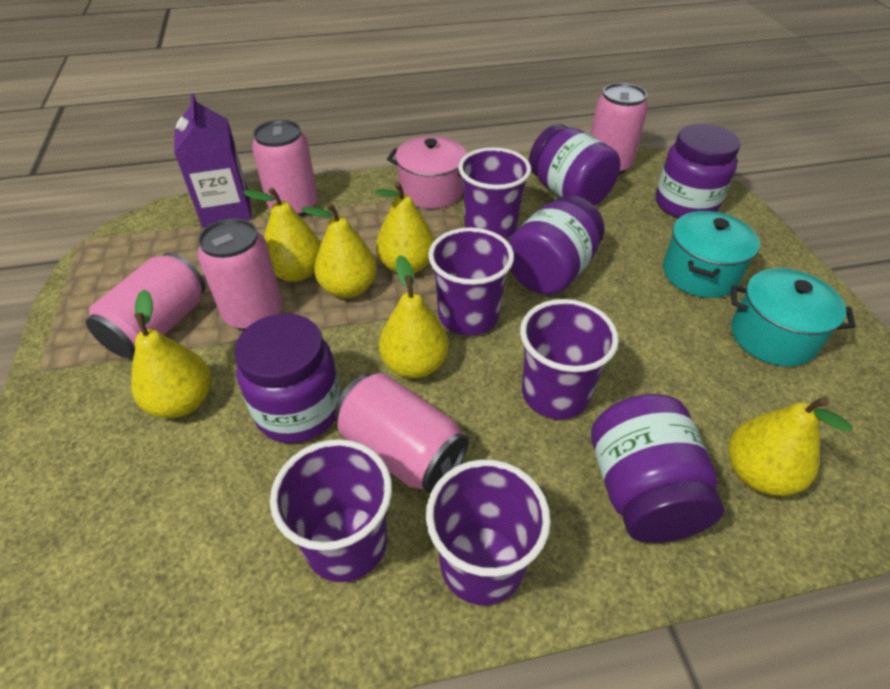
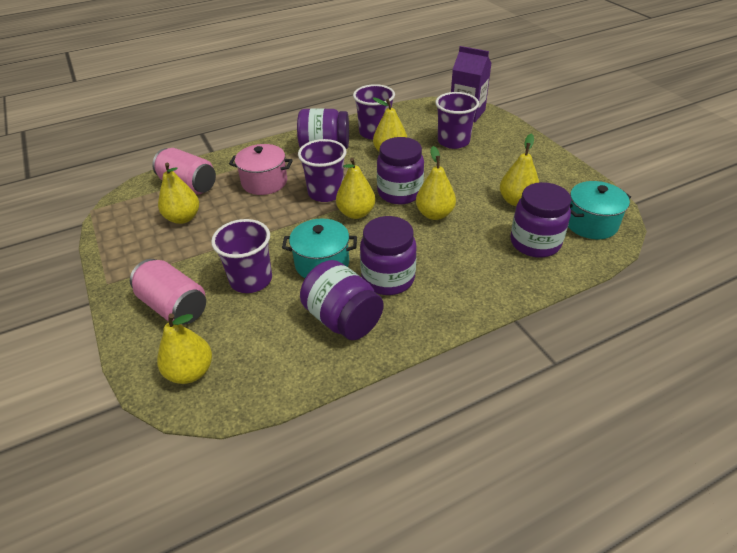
pink can: [86,252,205,358] [197,218,283,331] [252,120,318,217] [335,373,469,493] [591,83,648,175] = 5 -> [130,259,206,325] [152,148,216,195] = 2
purple cup: [270,439,392,582] [426,459,551,605] [428,227,514,336] [458,147,531,239] [520,299,619,419] = 5 -> [211,219,272,293] [298,139,346,202] [353,84,395,140] [435,92,479,149] = 4

